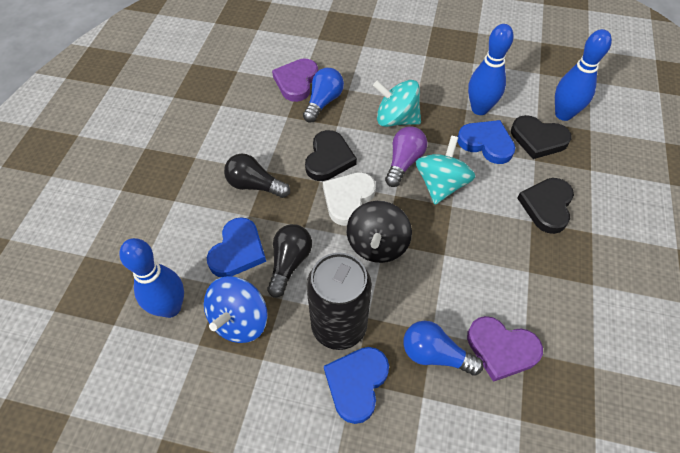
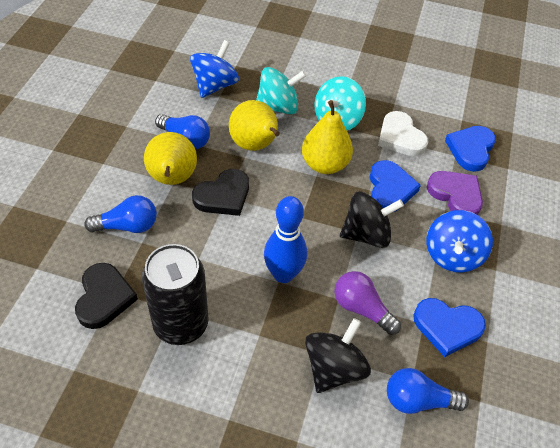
black heart: [305,130,357,181] [511,115,572,159] [517,178,574,234] = 3 -> [75,263,138,329] [192,169,249,216] = 2
black light bulb: [224,153,290,198] [267,224,312,298] = 2 -> none = 0
black spinning top: [347,201,412,263] = 1 -> [305,318,371,393] [340,191,404,248] = 2
blue bowling pin: [119,238,184,318] [468,24,514,115] [555,29,612,121] = 3 -> [264,196,307,283] = 1
blue light bulb: [303,68,344,122] [403,321,483,376] = 2 -> [85,195,157,233] [155,114,210,150] [387,368,469,414] = 3
blue spinning top: [204,276,268,343] = 1 -> [190,40,239,98] [426,210,493,273] = 2
purple heart: [272,59,318,102] [467,316,543,382] = 2 -> [427,171,483,215] = 1
yellow pear: none = 0 -> [144,132,197,185] [229,100,280,151] [302,100,353,174] = 3

